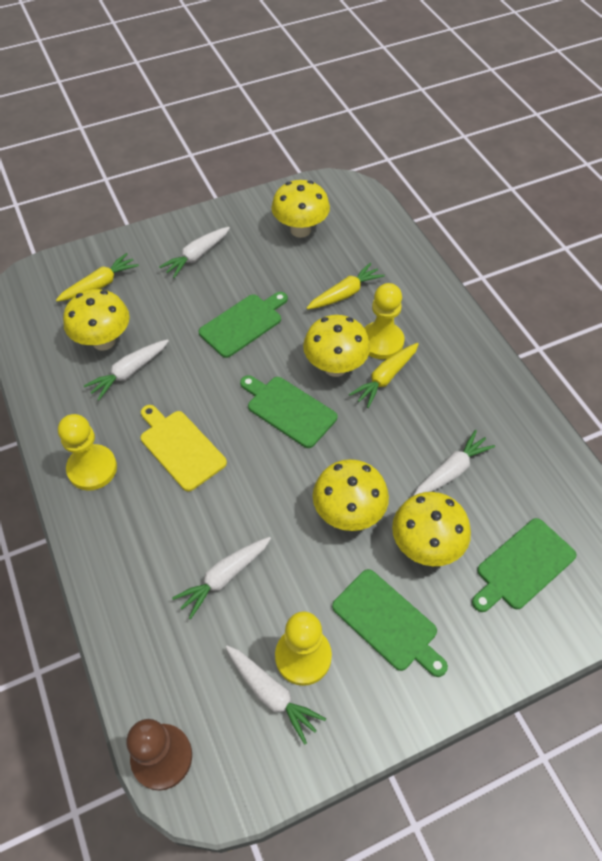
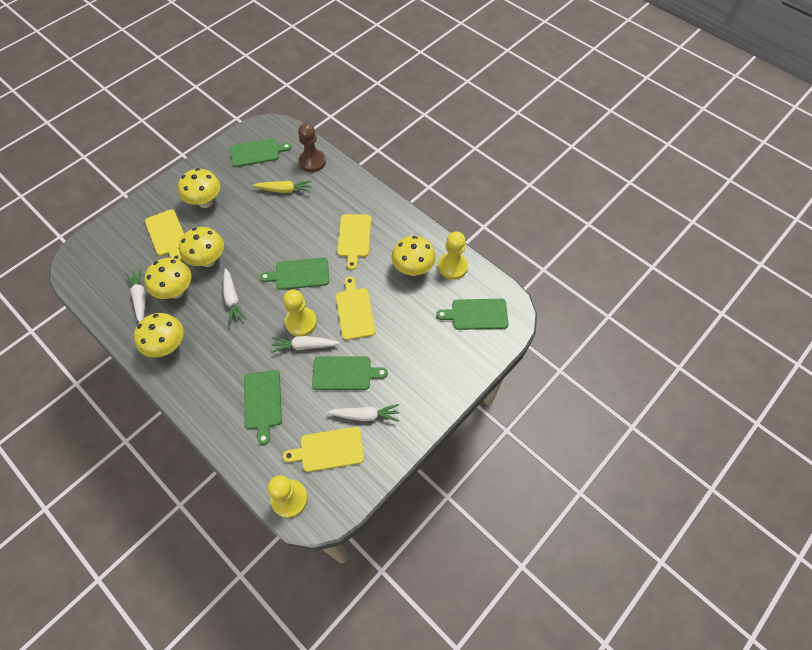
green cutting board: [199,292,288,358] [240,375,337,448] [332,569,448,677] [472,518,577,612] = 4 -> [230,138,292,167] [244,370,282,445] [260,258,329,290] [312,357,388,390] [436,299,509,330] = 5
white carrot: [84,339,169,401] [159,227,230,278] [172,537,271,619] [225,646,326,745] [413,430,495,496] = 5 -> [125,269,146,322] [223,268,246,324] [271,336,340,353] [327,404,399,422] = 4
yellow carrot: [56,253,139,302] [307,263,385,309] [349,343,419,408] = 3 -> [253,181,312,193] = 1
yellow cutting board: [141,405,227,491] = 1 -> [145,209,184,261] [283,427,364,472] [336,277,376,340] [337,214,371,270] = 4

